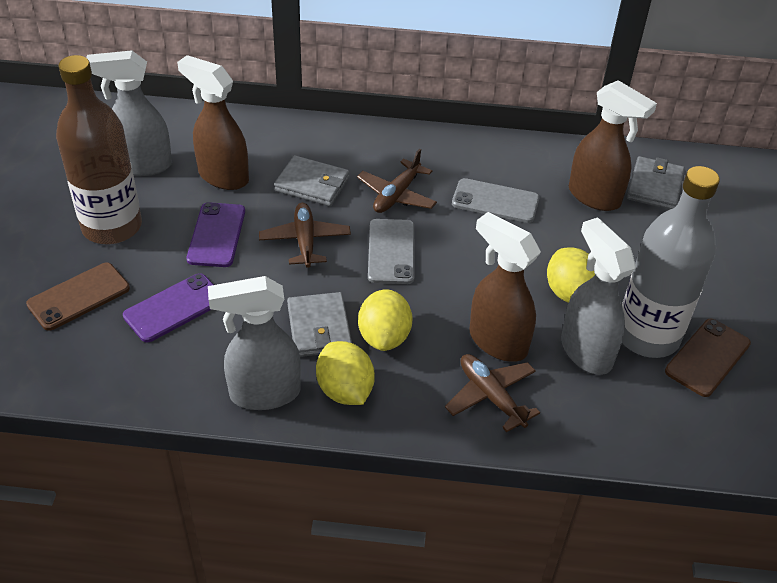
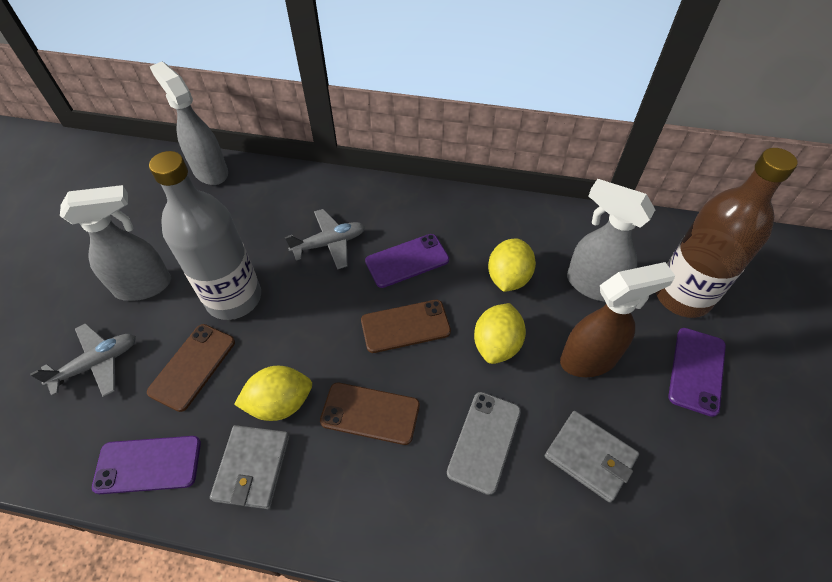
brown phone: [26,262,130,331] [665,319,751,397] = 2 -> [147,324,235,412] [320,383,420,445] [361,300,451,353] = 3
brown plane: [259,203,351,268] [357,148,437,213] [445,354,540,432] = 3 -> none = 0
brown spray bottle: [177,55,249,190] [469,212,541,362] [569,80,657,211] = 3 -> [560,262,675,377] = 1
grey phone: [368,219,415,284] [452,178,540,223] = 2 -> [447,392,521,495] = 1
grey plane: none = 0 -> [30,323,136,397] [285,209,365,270] = 2
grey wallet: [274,155,349,206] [287,292,352,357] [627,156,685,210] = 3 -> [210,425,290,509] [545,411,639,503] = 2
purple phone: [123,273,214,342] [186,202,245,267] = 2 -> [92,436,201,494] [365,234,449,288] [668,328,726,417] = 3

